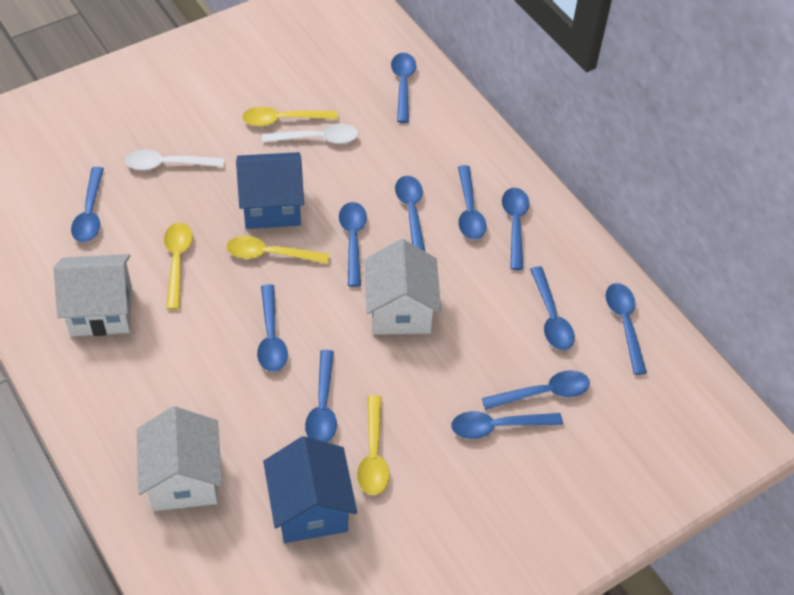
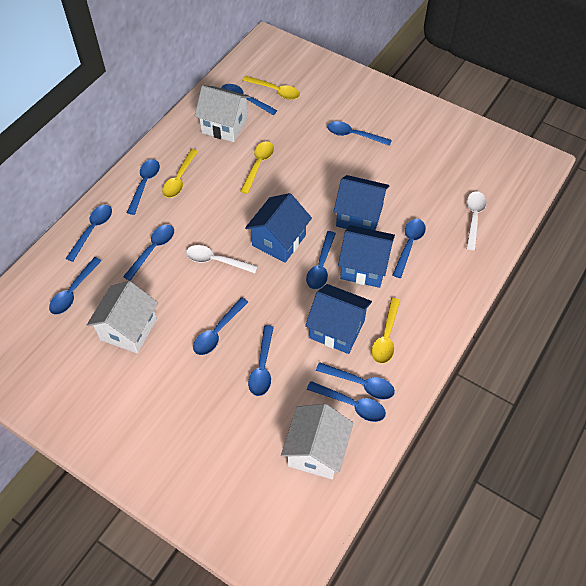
blue house: [236,152,304,229] [263,436,357,543] = 2 -> [245,193,312,263] [305,284,372,354] [334,175,389,230] [338,225,395,288] = 4

